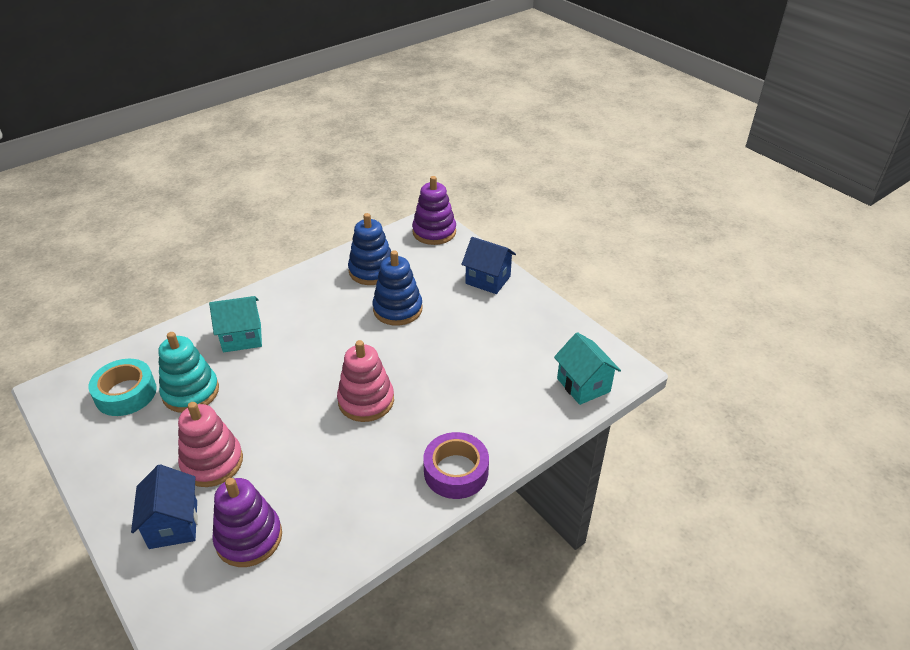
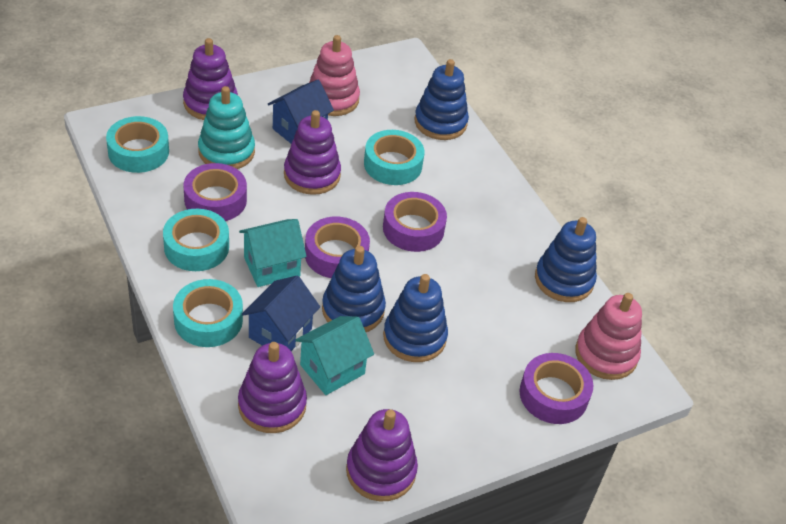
blue stacking toy: [348,213,391,285] [373,250,422,326] = 2 -> [322,246,386,332] [383,274,448,362] [415,59,469,140] [535,217,597,302] = 4
purple stacking toy: [212,478,282,567] [412,176,456,245] = 2 -> [183,38,238,120] [238,342,307,433] [284,110,341,195] [346,409,418,501] = 4
purple tape: [423,432,489,499] = 1 -> [183,163,247,221] [305,217,370,278] [383,192,447,252] [520,353,593,424] = 4
turquoise tape: [89,359,157,416] = 1 -> [106,116,169,173] [163,209,229,271] [173,279,243,347] [364,130,424,185] = 4

